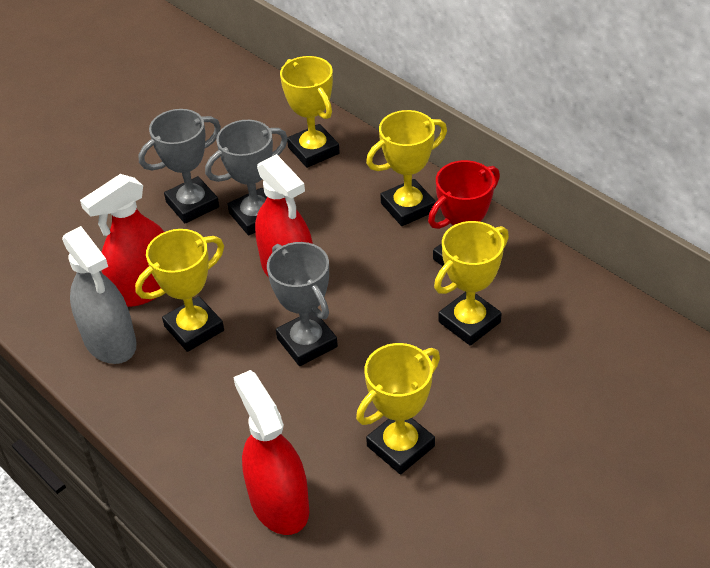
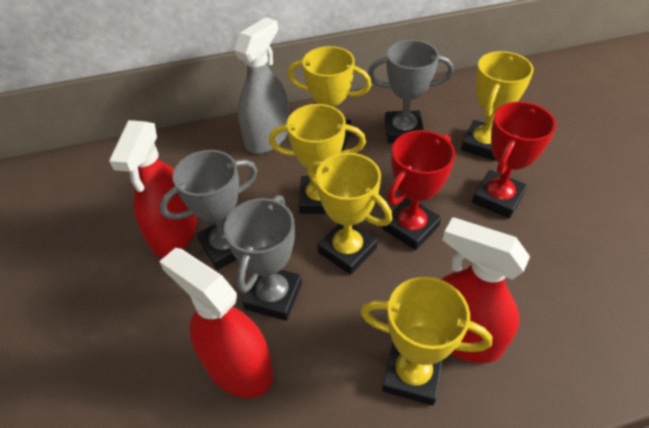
red trophy: [428,160,500,266] = 1 -> [382,130,455,250] [472,102,556,219] = 2

